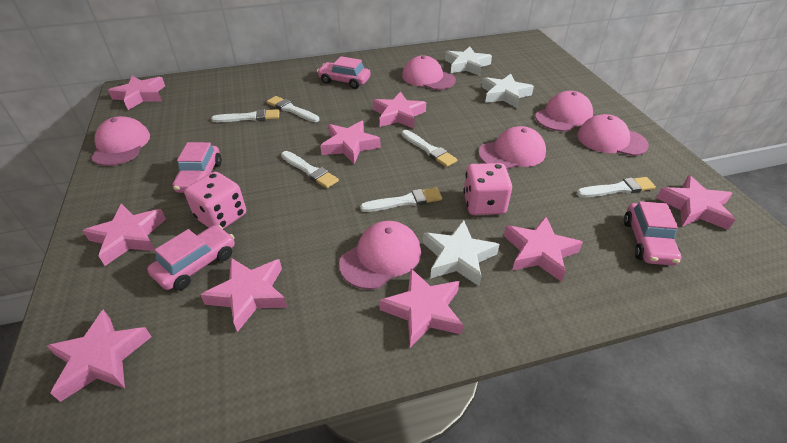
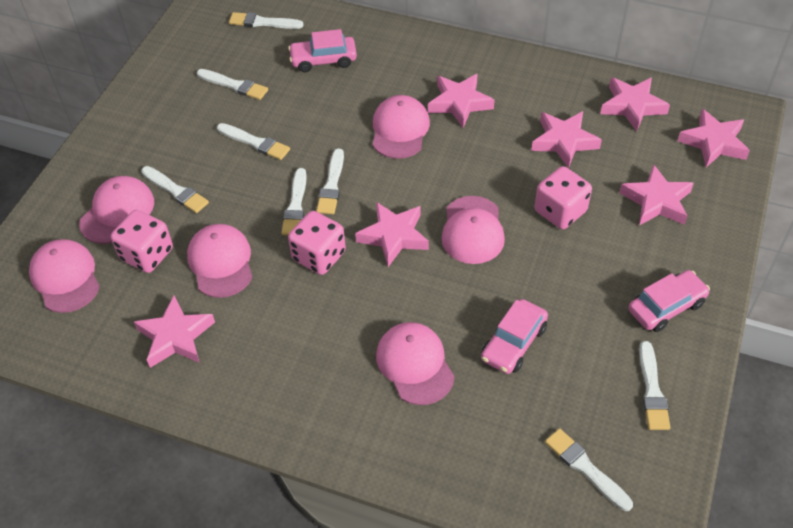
pink car: [147,225,235,291] [172,142,222,193] [317,56,371,89] [624,201,681,266] = 4 -> [288,29,357,72] [481,299,548,374] [628,270,710,332] = 3
pink dice: [184,172,246,229] [463,163,512,215] = 2 -> [111,210,173,273] [288,211,346,275] [534,166,592,229] = 3
pink star: [47,310,152,402] [82,204,166,266] [108,76,165,110] [200,258,287,332] [320,121,381,164] [373,91,426,128] [379,268,463,348] [504,217,583,282] [656,175,735,230] = 9 -> [134,295,215,368] [355,202,429,267] [428,74,495,128] [531,111,602,168] [600,77,670,131] [620,164,694,225] [677,109,750,167] = 7
white brush: [211,109,280,122] [267,96,319,122] [281,151,339,188] [360,187,442,212] [402,130,457,167] [576,177,656,197] = 6 -> [141,166,209,213] [197,69,268,100] [217,123,290,160] [229,12,303,29] [281,168,307,235] [316,149,344,214] [545,428,633,511] [639,341,670,430] = 8
white star: [423,220,500,286] [445,47,492,76] [482,74,534,108] = 3 -> none = 0

